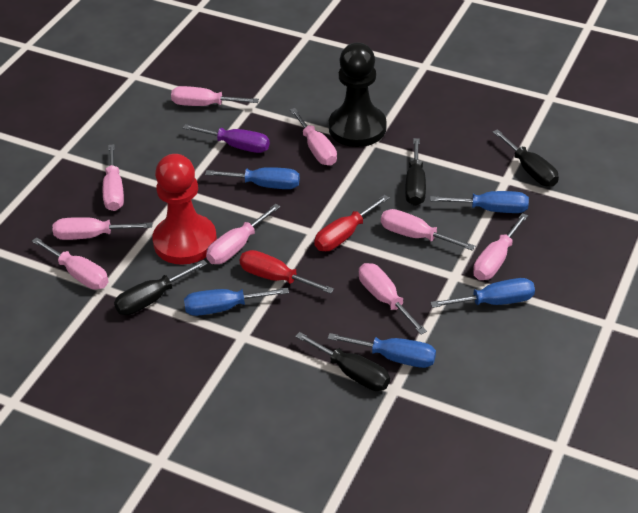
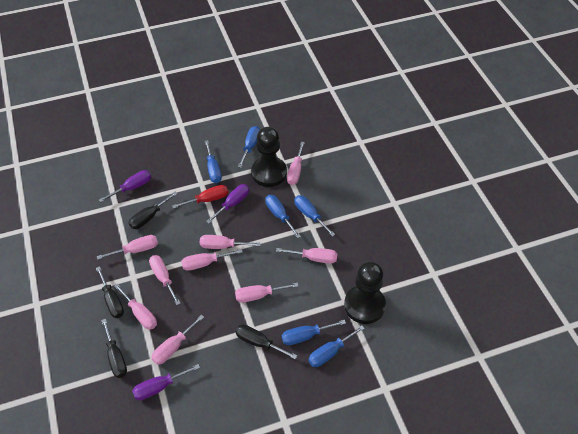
black pawn: [329,43,387,147] = 1 -> [251,127,287,187] [344,262,386,324] = 2
blue screwdriver: [184,287,289,316] [205,167,300,189] [327,333,436,368] [430,191,529,213] [430,278,535,308] = 5 -> [205,140,222,183] [238,126,260,168] [265,195,301,238] [282,320,346,345] [294,195,335,237] [308,325,365,367] = 6
purple screwdriver: [183,124,270,153] = 1 -> [99,170,151,202] [132,364,200,400] [206,184,249,223] = 3
red pawn: [153,154,217,265] = 1 -> none = 0
red screwdriver: [240,250,334,294] [314,195,389,251] = 2 -> [172,185,228,209] = 1

